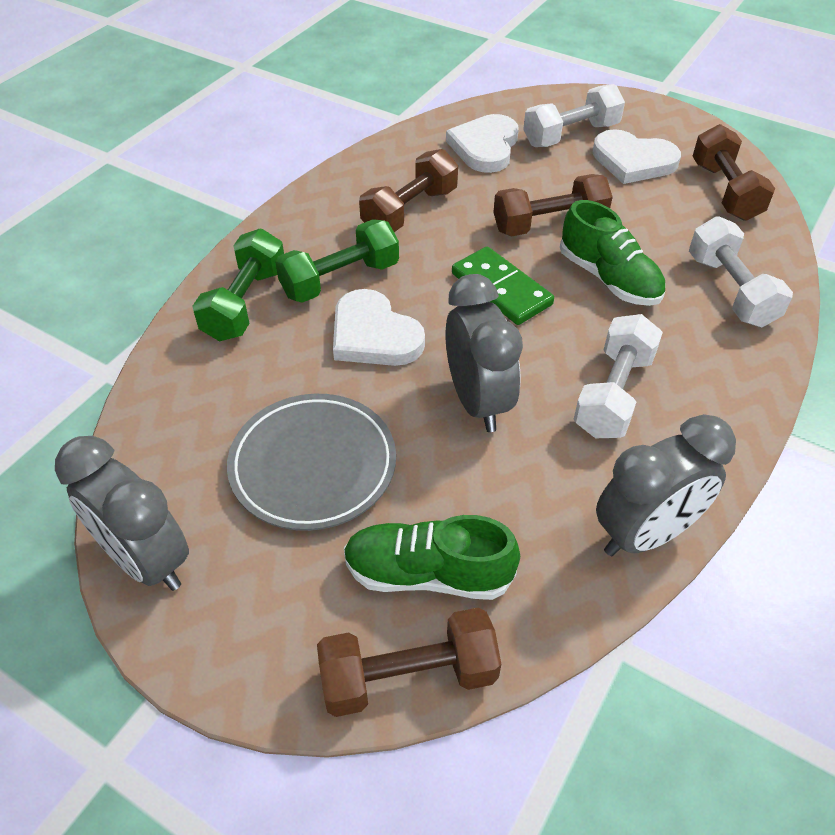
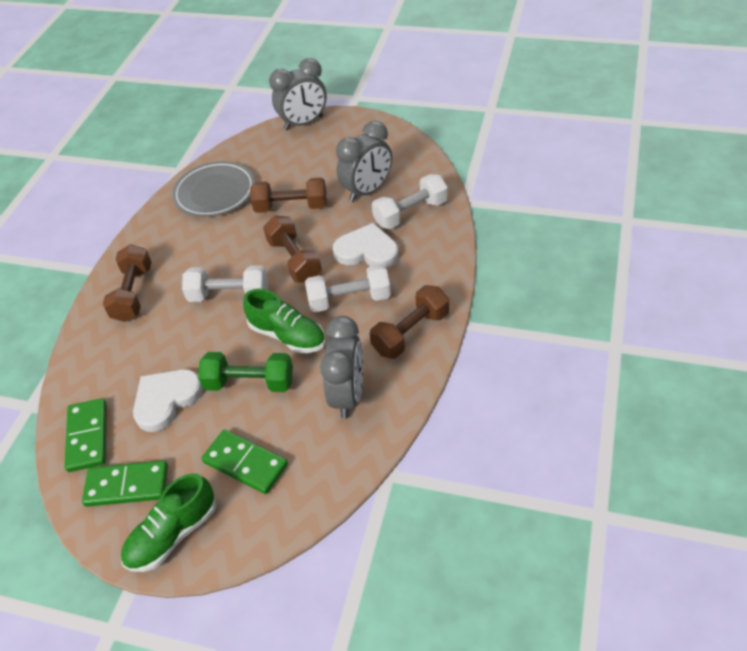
green domino: [452,246,554,325] = 1 -> [64,398,107,472] [82,460,168,507] [202,429,288,494] = 3
green dumbbell: [193,229,284,342] [275,219,399,303] = 2 -> [198,352,293,392] = 1
white heart: [333,289,425,366] [446,114,519,173] [592,129,681,184] = 3 -> [133,369,203,432] [333,223,399,268] = 2

